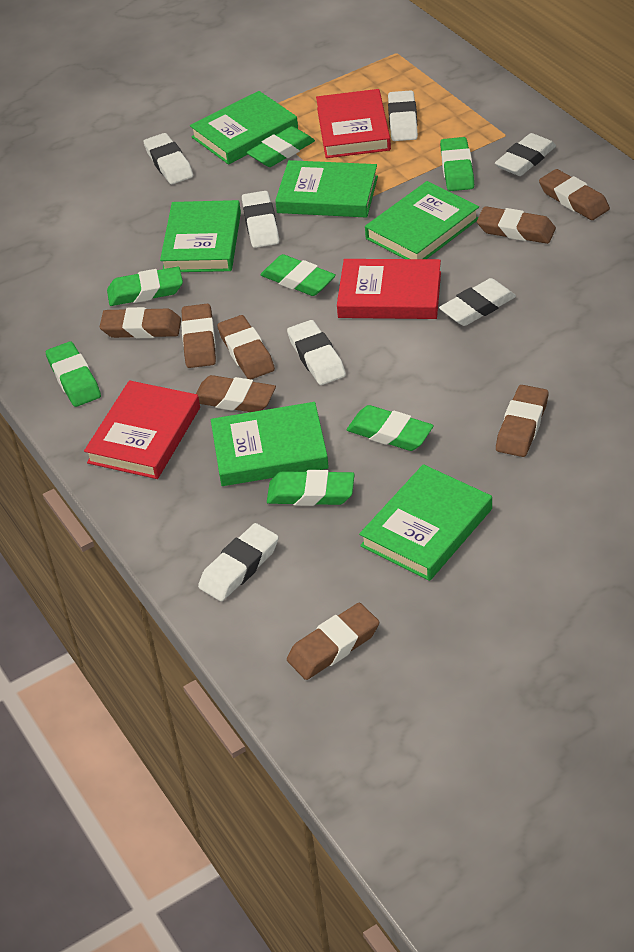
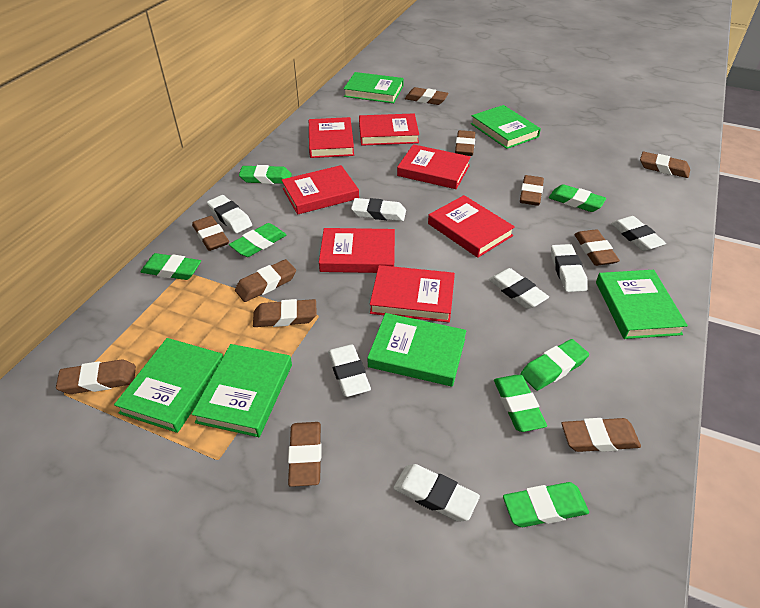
brown eraser: [100,307,181,338] [181,304,216,368] [196,375,276,412] [217,315,275,379] [287,603,379,680] [477,206,556,244] [496,385,548,457] [539,169,610,220] = 8 -> [56,359,136,394] [192,216,229,251] [235,259,296,302] [253,299,317,327] [288,422,321,487] [405,87,449,105] [455,130,475,156] [520,175,544,206] [561,418,641,452] [574,229,620,266] [640,152,690,178] = 11
red book: [84,380,200,479] [316,89,391,158] [337,259,441,319] = 3 -> [282,165,359,215] [309,117,354,158] [319,228,395,273] [359,113,419,146] [370,265,455,322] [397,144,471,189] [428,195,515,258] = 7

